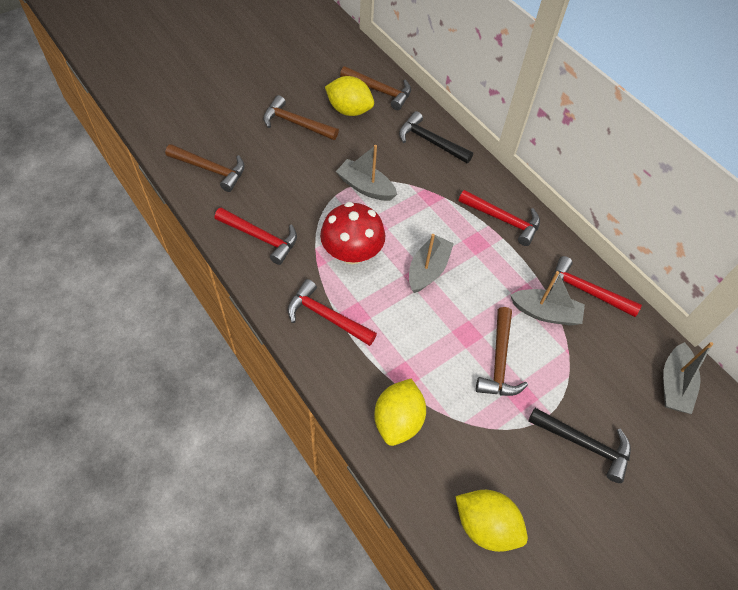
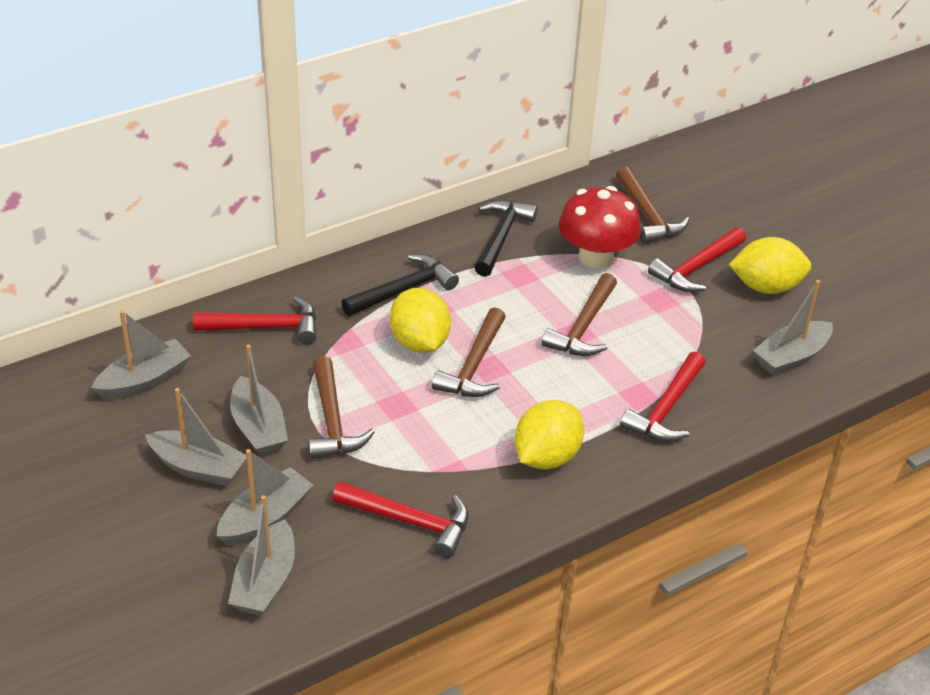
grey boat: [336,145,397,201] [409,234,454,293] [510,271,585,326] [663,342,713,414] = 4 -> [92,310,191,400] [145,388,247,486] [217,449,313,546] [228,495,295,616] [230,345,288,456] [753,280,833,376] = 6

